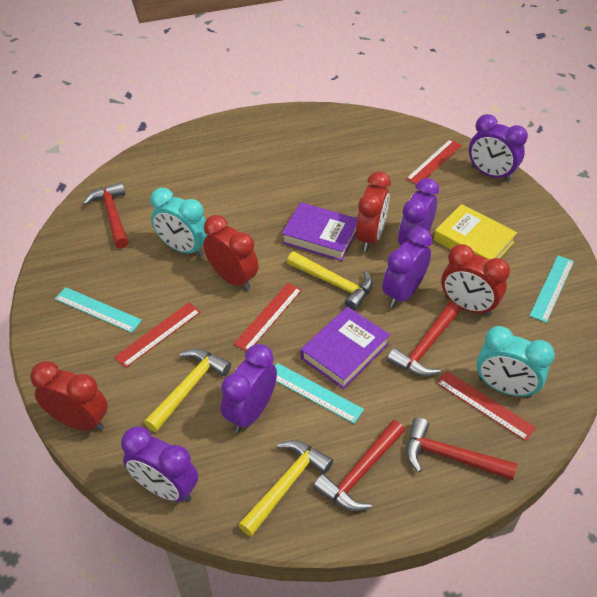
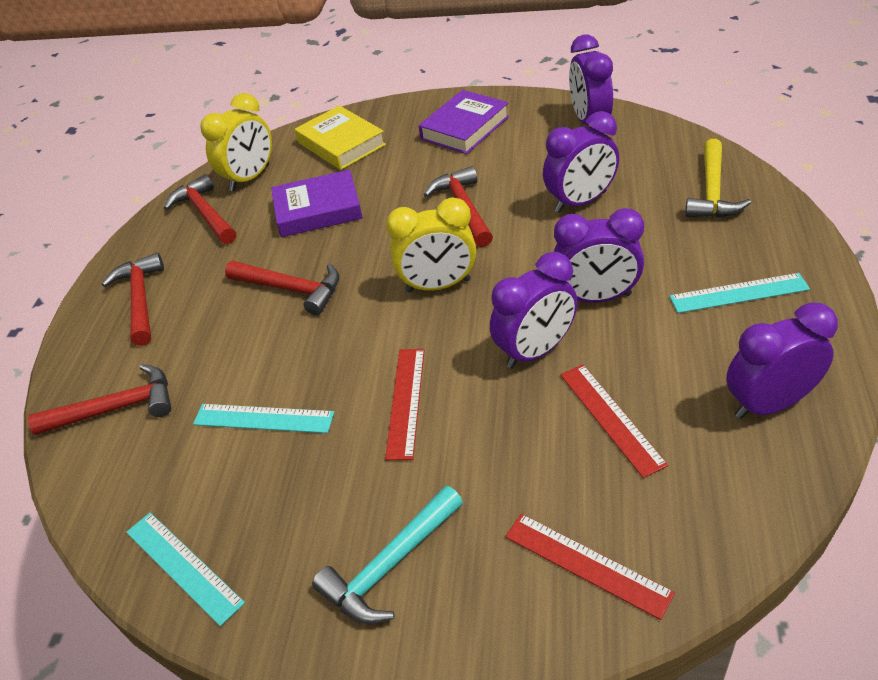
red clock: [30,361,108,431] [203,215,259,291] [356,171,391,252] [441,244,510,316] = 4 -> none = 0
red hammer: [83,182,129,249] [313,420,405,511] [387,302,460,377] [406,417,517,480] = 4 -> [28,364,171,435] [102,253,164,346] [164,174,236,244] [225,261,339,315] [424,166,493,247] = 5
red ruler: [114,302,201,368] [234,283,302,351] [406,139,462,185] [436,371,536,441] = 4 -> [385,349,425,460] [505,514,675,620] [560,364,668,478] = 3
turquoise clock: [150,188,208,257] [476,326,555,398] = 2 -> none = 0
turquoise hammer: none = 0 -> [312,486,463,624] = 1
yellow clock: none = 0 -> [200,93,272,191] [386,197,476,293] = 2
yellow hammer: [144,349,231,432] [238,440,333,537] [287,252,373,311] = 3 -> [685,139,751,218] = 1

